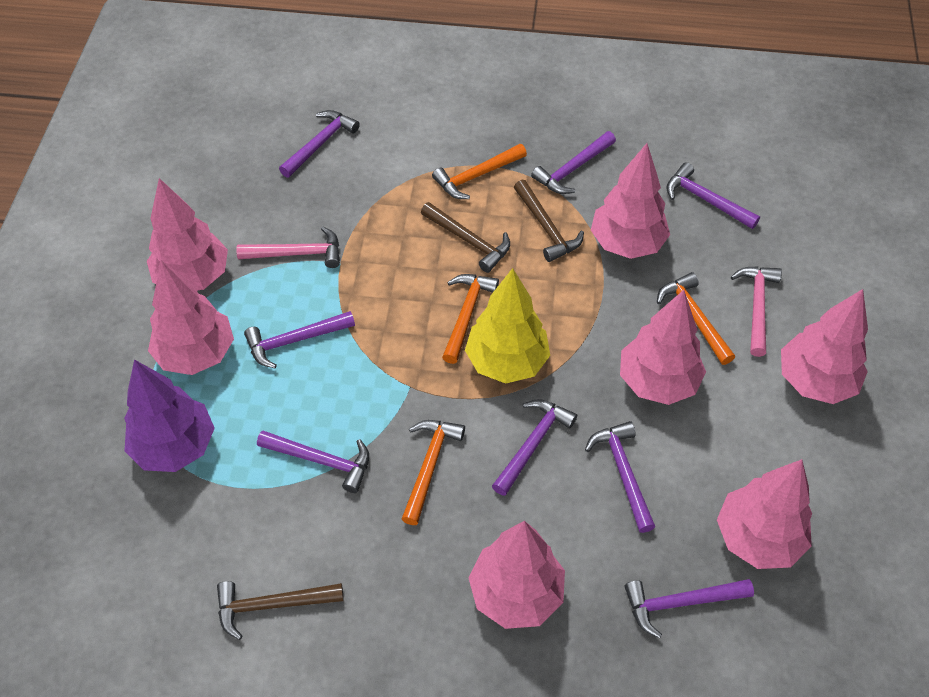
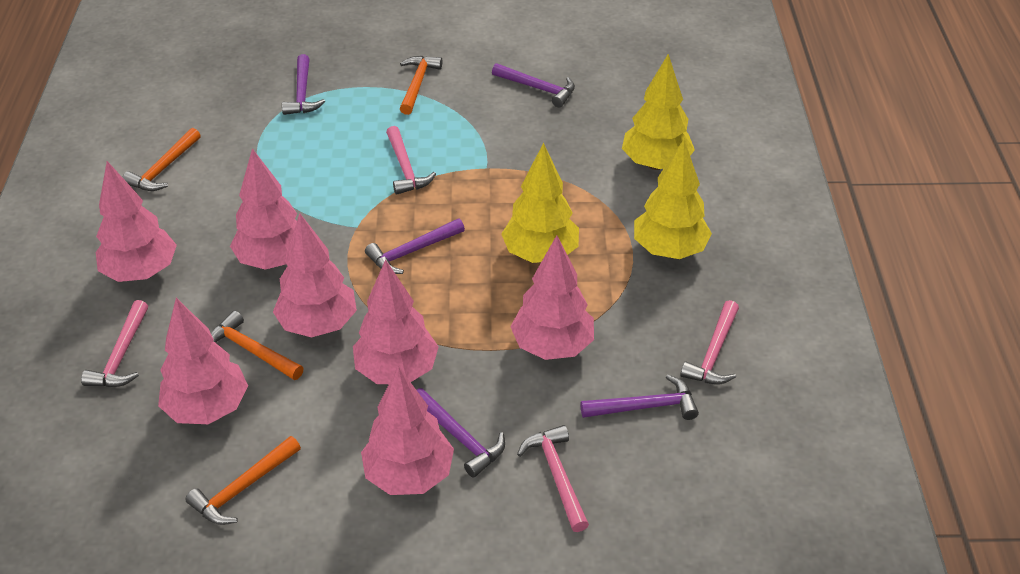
brown hammer: [217,581,344,640] [421,202,510,273] [514,180,584,262] = 3 -> none = 0
pink hammer: [236,226,340,268] [731,266,782,357] = 2 -> [81,300,148,387] [386,126,436,195] [517,425,589,532] [680,300,739,385] = 4
purple hammer: [244,311,355,368] [257,430,369,493] [279,110,360,178] [492,399,577,496] [531,131,616,194] [585,421,655,533] [625,579,754,638] [666,162,760,229] = 8 -> [282,54,325,115] [365,219,465,274] [417,388,505,478] [492,63,575,107] [581,374,699,420] = 5
purple tree: [124,360,215,472] = 1 -> none = 0
yellow tree: [465,268,550,384] = 1 -> [501,143,579,263] [622,54,695,170] [634,139,712,259] = 3

